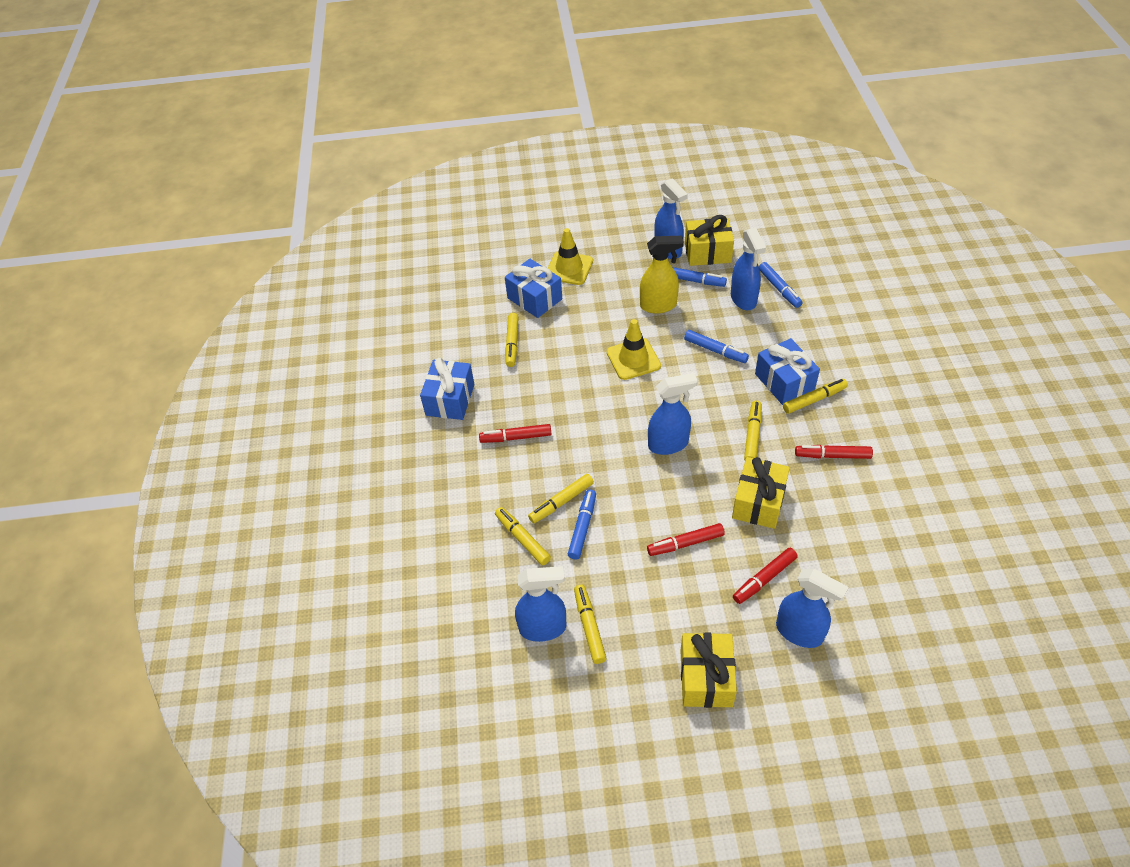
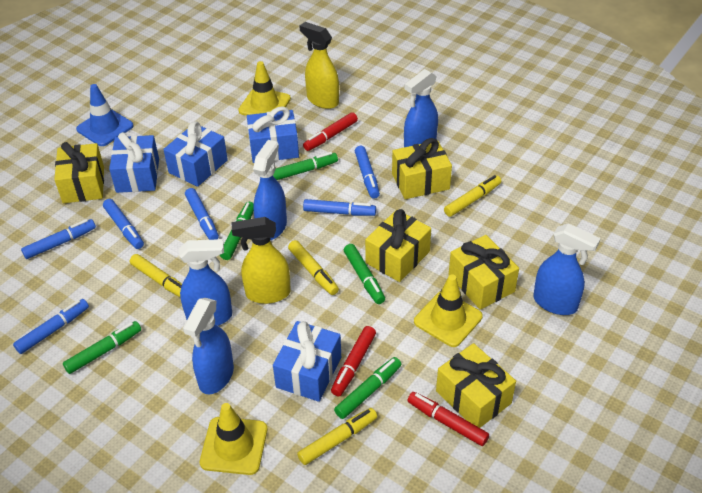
blue gift: [420,358,474,420] [505,259,562,318] [755,338,820,405] = 3 -> [109,132,159,193] [163,121,228,187] [247,106,299,163] [273,321,341,402] = 4
blue marker: [568,489,596,560] [673,267,727,287] [684,330,749,363] [759,262,803,308] = 4 -> [13,299,89,354] [21,219,96,259] [103,199,144,249] [185,188,219,240] [303,199,376,216] [355,146,380,199] = 6
blue traffic cone: none = 0 -> [76,84,133,146] = 1
green marker: none = 0 -> [63,321,141,374] [220,202,254,260] [273,152,338,180] [334,357,402,419] [344,244,385,304] = 5
red marker: [479,424,551,443] [647,523,725,556] [733,548,798,604] [795,445,873,459] = 4 -> [303,112,358,151] [331,326,376,396] [407,392,489,446] = 3
yellow gift: [680,633,737,708] [685,215,734,266] [732,457,790,529] = 3 -> [54,142,104,203] [365,209,431,282] [392,138,452,199] [436,343,516,428] [449,235,519,310] = 5
yellow marker: [495,507,551,565] [505,313,519,367] [528,474,594,523] [574,585,607,664] [744,400,762,460] [783,379,848,414] = 6 -> [130,254,182,297] [288,240,339,295] [297,408,377,465] [444,175,501,217] = 4
yellow spray bottle: [640,236,684,314] = 1 -> [232,217,291,304] [299,22,339,109] = 2
yellow traffic cone: [548,228,593,285] [607,319,661,380] = 2 -> [200,403,267,475] [238,61,291,116] [414,274,483,347] = 3

